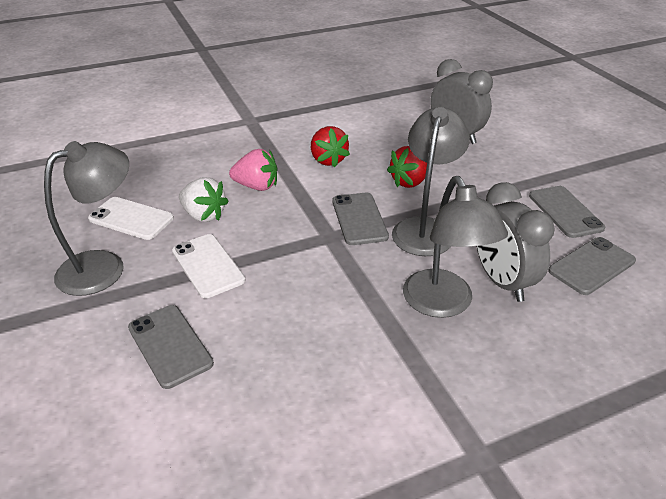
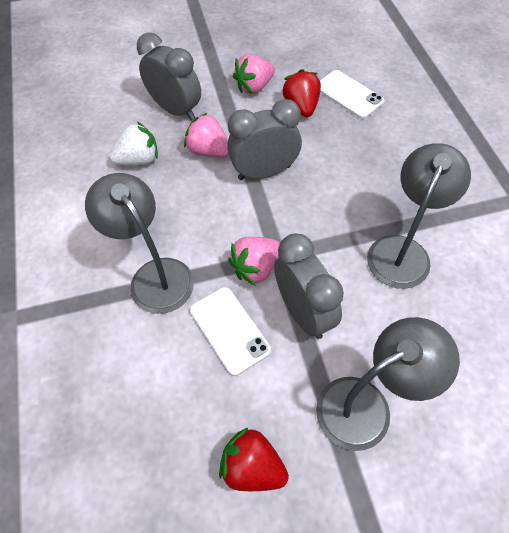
grey clock: [430,59,493,144] [476,182,555,302] = 2 -> [137,33,201,121] [227,99,302,180] [274,233,344,339] = 3
grey phone: [128,305,214,389] [333,193,389,245] [529,186,605,238] [548,237,636,295] = 4 -> none = 0
pink strawberry: [229,149,277,191] = 1 -> [184,113,229,157] [228,237,280,286] [233,54,275,94] = 3

